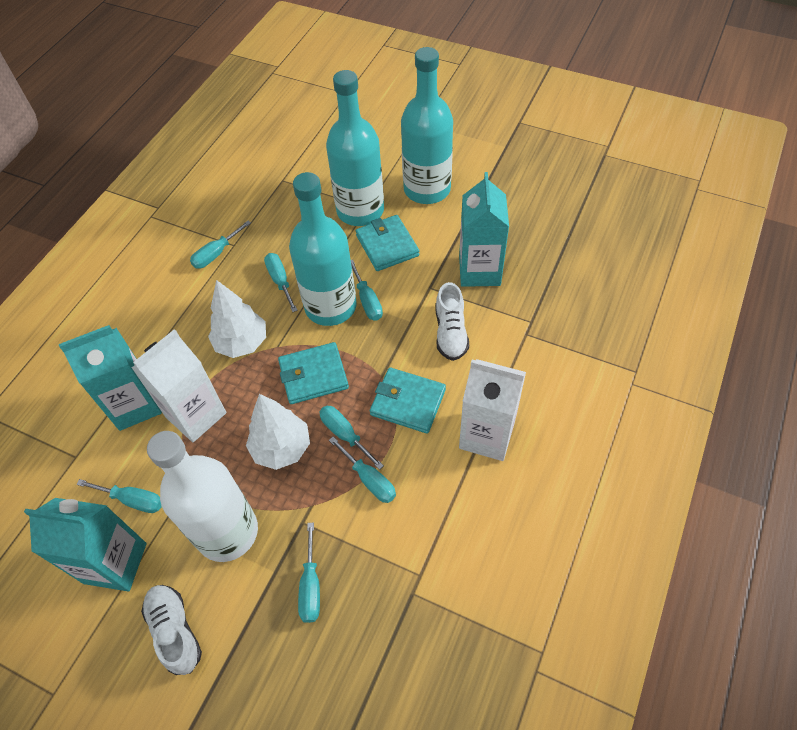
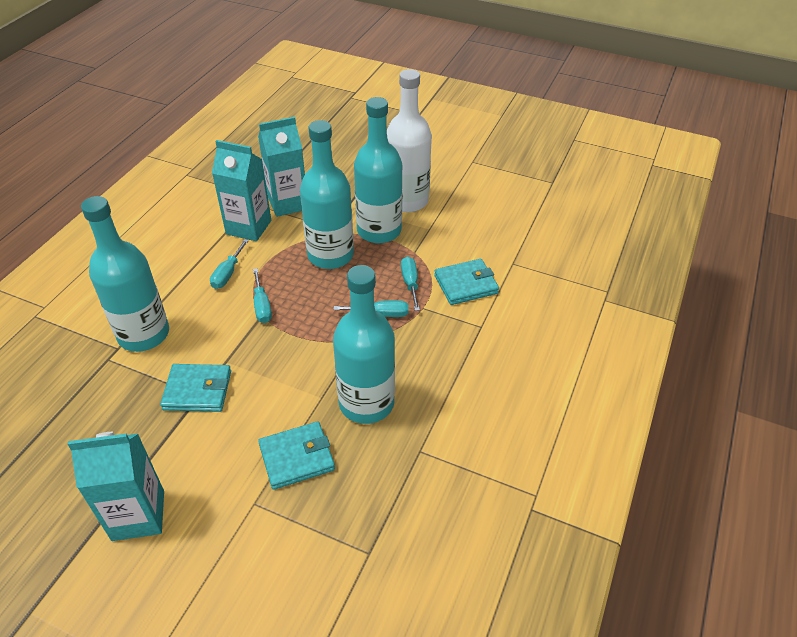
turquoise bottle: [289,172,357,326] [326,70,384,226] [401,47,453,204] = 3 -> [81,196,169,352] [300,120,354,269] [333,265,395,424] [354,97,402,243] = 4
turquoise screwdriver: [76,479,162,513] [190,221,251,269] [264,253,298,312] [298,523,320,623] [319,406,384,470] [329,437,396,503] [351,259,383,320] = 7 -> [210,239,249,289] [253,268,272,323] [333,300,409,317] [401,256,420,311] = 4
white carton: [132,329,226,442] [459,359,526,461] = 2 -> none = 0
white shoe: [141,585,202,675] [436,282,469,361] = 2 -> none = 0
white tree: [208,280,266,358] [246,394,310,470] = 2 -> none = 0

